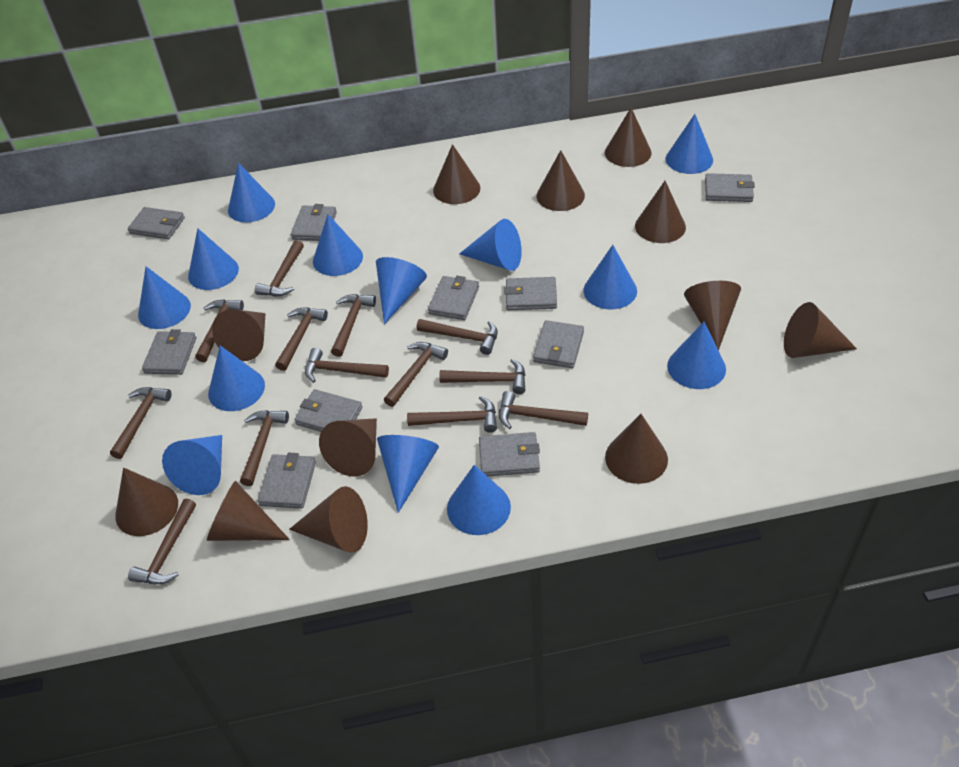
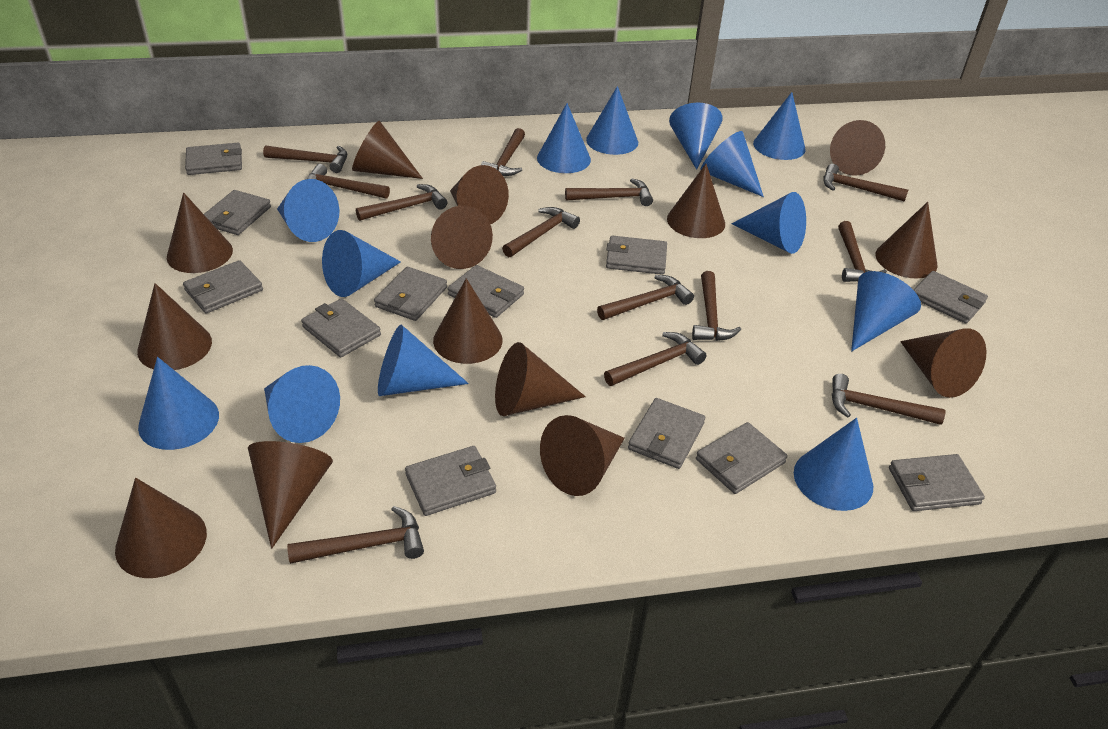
brown cone: [115,467,178,536] [207,481,290,541] [212,309,266,361] [289,486,368,553] [319,418,377,477] [433,144,480,204] [537,150,585,211] [605,108,651,167] [605,414,668,484] [635,181,686,243] [684,281,741,351] [784,302,857,358] = 12 -> [115,478,207,578] [137,283,212,370] [167,192,233,273] [248,441,333,549] [352,121,423,179] [431,206,493,269] [433,278,503,364] [450,165,509,224] [495,342,586,416] [540,415,625,496] [667,164,725,238] [830,120,885,176] [876,202,938,278] [900,328,986,398] = 14
grey wallet: [128,207,185,239] [142,329,196,375] [258,453,316,509] [291,204,337,241] [294,389,363,432] [428,276,479,320] [479,432,540,476] [504,277,557,310] [533,320,584,368] [705,173,755,202] = 10 -> [183,260,263,314] [185,143,242,175] [204,190,271,235] [301,298,381,357] [374,267,447,321] [405,446,496,516] [448,265,524,318] [606,236,667,275] [628,398,705,469] [696,422,788,494] [889,454,985,511] [914,271,988,324] = 12

